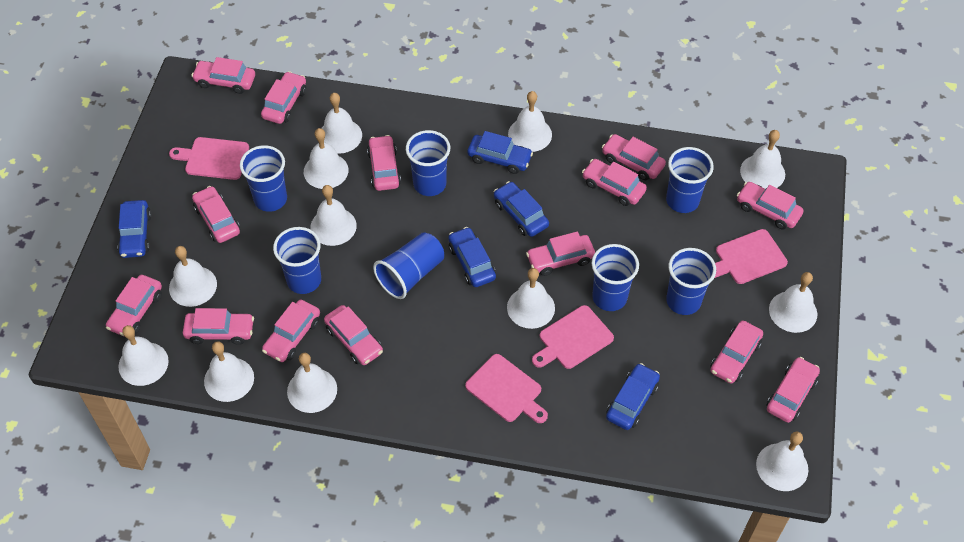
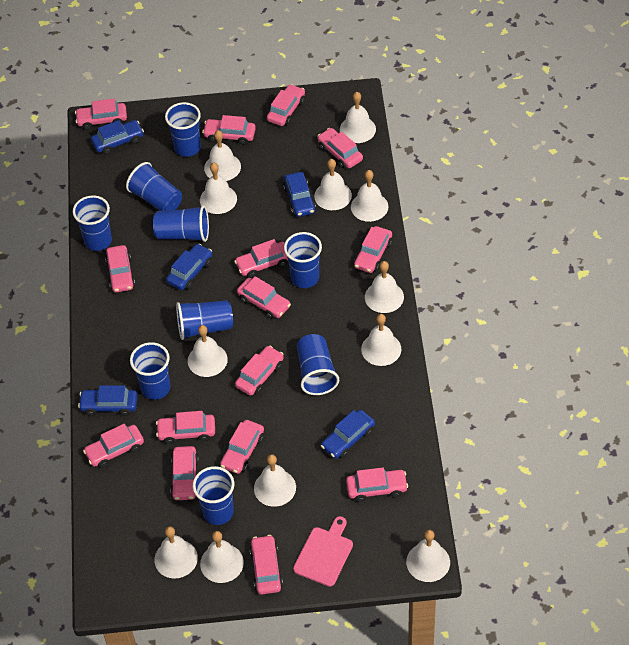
blue cup: [240,145,287,212] [273,227,321,294] [373,232,444,299] [406,130,450,196] [592,244,639,311] [666,147,714,213] [666,248,716,315] = 7 -> [73,195,112,251] [126,162,182,211] [130,342,171,400] [153,205,209,242] [165,102,201,157] [176,300,233,340] [193,466,234,525] [284,232,322,288] [297,334,339,395] = 9
pink car: [106,275,162,337] [183,308,254,345] [192,57,255,94] [192,186,240,243] [261,71,306,124] [262,300,320,362] [324,305,383,365] [367,135,401,191] [526,232,595,276] [582,159,647,206] [602,134,666,180] [711,321,763,384] [737,182,803,230] [766,357,820,423] = 14 -> [75,99,127,130] [83,424,144,468] [105,245,135,293] [156,411,215,444] [171,446,199,500] [202,115,256,145] [220,420,264,474] [234,239,288,278] [235,346,284,396] [237,276,291,319] [250,535,283,595] [267,84,305,126] [317,128,363,169] [346,467,408,502] [354,226,392,273] = 15
pink cutting board: [169,137,249,180] [465,354,548,423] [532,305,614,369] [714,229,788,284] = 4 -> [293,516,353,587] = 1

